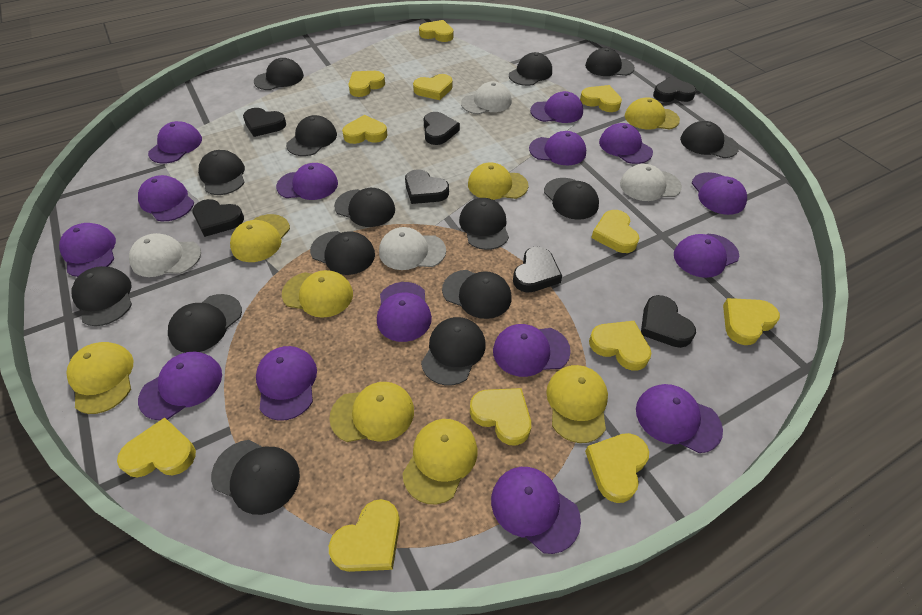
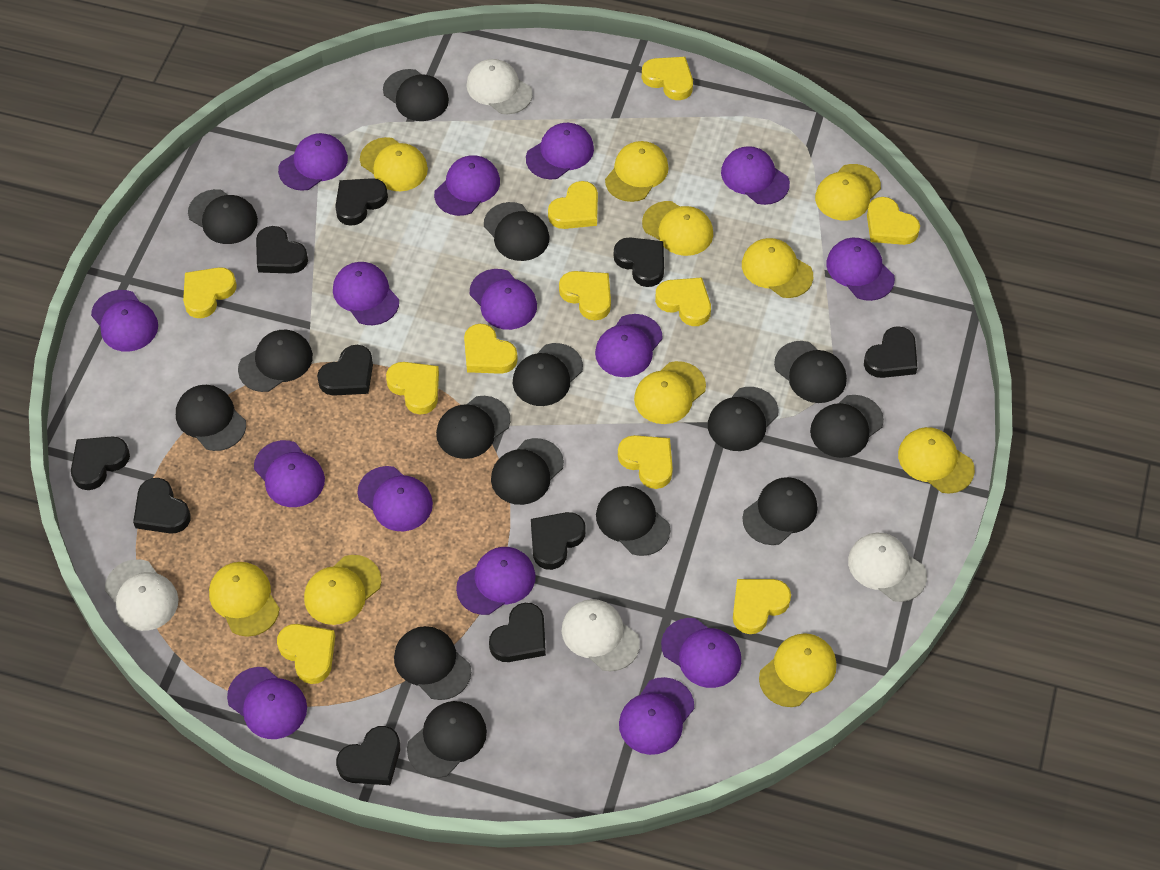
black heart: [192,199,244,237] [243,108,286,137] [405,169,449,204] [424,112,460,145] [513,246,562,293] [641,295,696,348] [653,77,696,102] = 7 -> [71,436,130,490] [133,478,191,534] [256,226,308,274] [317,345,373,396] [335,178,388,226] [336,726,400,785] [489,603,546,662] [531,512,586,570] [614,237,664,287] [864,326,917,378] = 10
yellow cap: [66,342,134,414] [230,214,290,262] [282,270,353,318] [329,382,414,442] [402,419,478,504] [468,163,528,200] [546,365,608,443] [625,97,680,130] = 8 -> [209,562,280,637] [304,555,381,625] [360,137,428,191] [605,141,669,202] [634,361,706,424] [642,201,713,256] [742,238,813,298] [759,633,837,707] [815,164,881,221] [898,427,975,494] = 10
yellow heart: [117,417,196,477] [329,499,400,572] [342,115,388,144] [349,71,385,97] [413,74,453,100] [419,20,454,42] [470,388,531,446] [580,85,622,112] [585,433,649,503] [589,321,651,371] [591,210,639,253] [723,298,780,345] = 12 -> [183,267,237,318] [277,624,335,684] [386,362,439,414] [464,324,518,374] [548,181,598,229] [559,271,611,320] [618,435,673,489] [642,57,693,100] [655,277,711,326] [733,579,791,634] [867,197,920,245] = 11

